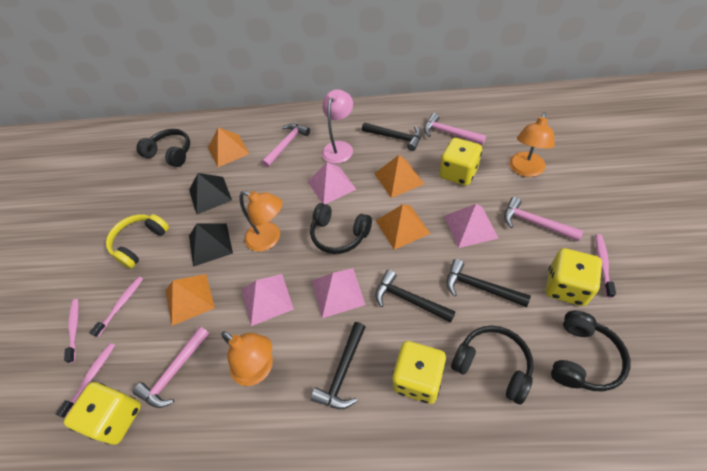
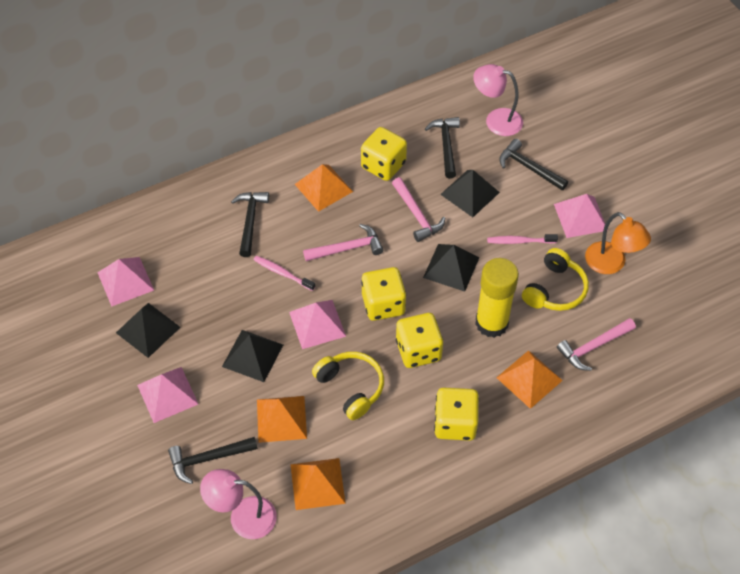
black headphones: [136,129,190,167] [310,203,372,254] [451,326,534,405] [551,311,631,392] = 4 -> none = 0
black pyramid: [189,173,232,214] [189,224,233,267] = 2 -> [116,303,181,358] [222,330,283,382] [423,244,480,292] [440,170,500,217] = 4
orange lamp: [221,331,273,386] [239,191,282,251] [509,112,555,177] = 3 -> [585,212,651,274] = 1
pink hammer: [133,327,210,408] [262,124,310,167] [424,113,486,145] [504,197,583,241] = 4 -> [303,224,383,261] [392,177,445,242] [557,318,636,371] = 3
pink lamp: [322,89,353,164] = 1 -> [200,469,277,539] [473,64,523,136] = 2
pink toothbrush: [56,343,115,418] [64,299,79,363] [89,277,143,337] [595,234,616,298] = 4 -> [253,256,316,291] [487,234,558,244] = 2
yellow glue stick: none = 0 -> [475,258,519,338] = 1
yellow headphones: [106,214,169,269] = 1 -> [312,352,384,420] [522,248,589,311] = 2

